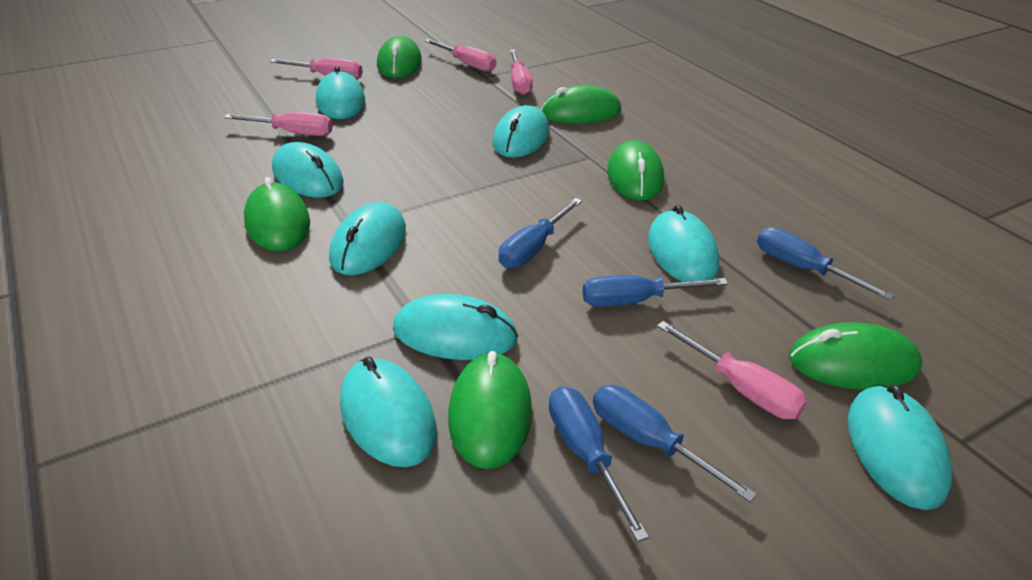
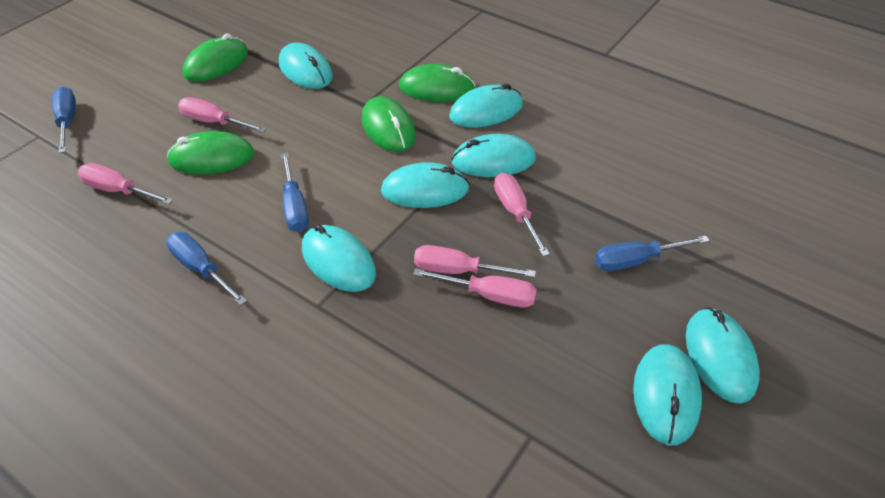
blue screwdriver: [499,198,582,268] [549,386,649,542] [582,275,728,307] [593,385,757,502] [757,227,895,300] = 5 -> [52,87,76,153] [166,232,247,306] [281,153,309,232] [595,236,710,271] = 4
green mouse: [244,177,310,251] [377,36,422,78] [448,351,532,469] [541,85,621,124] [607,140,664,201] [789,322,922,390] = 6 -> [167,131,254,174] [183,33,248,82] [361,96,415,152] [399,64,476,102] = 4
turquoise mouse: [272,142,344,198] [316,66,365,119] [329,202,406,275] [340,357,437,467] [393,294,518,360] [492,105,549,158] [648,205,720,282] [848,385,952,510] = 8 -> [279,43,333,89] [302,224,376,292] [381,163,470,208] [449,83,523,127] [451,134,536,177] [633,344,702,446] [686,307,760,404] = 7

